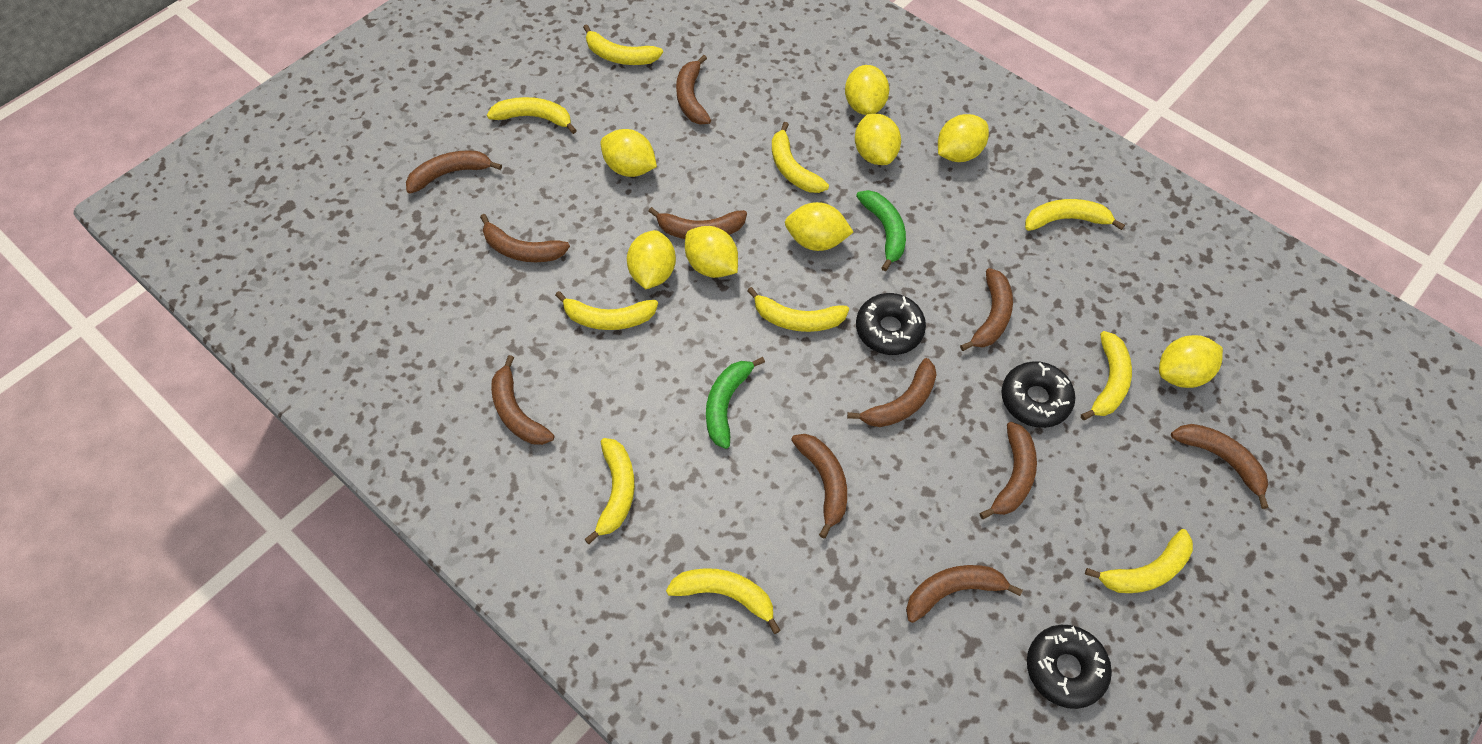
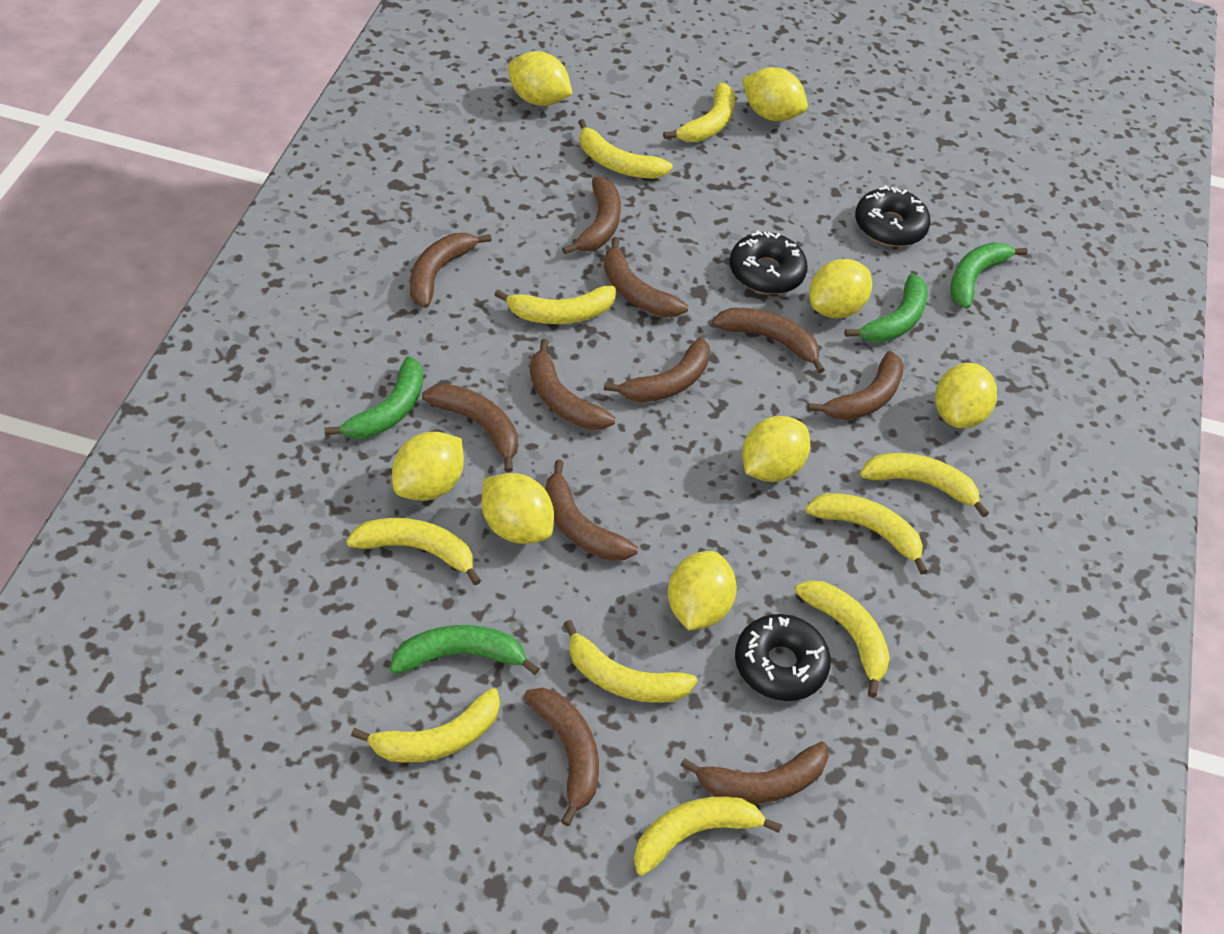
green banana: [706,357,765,449] [856,190,906,271] = 2 -> [324,356,423,439] [390,625,540,675] [845,274,928,343] [950,242,1028,309] = 4

